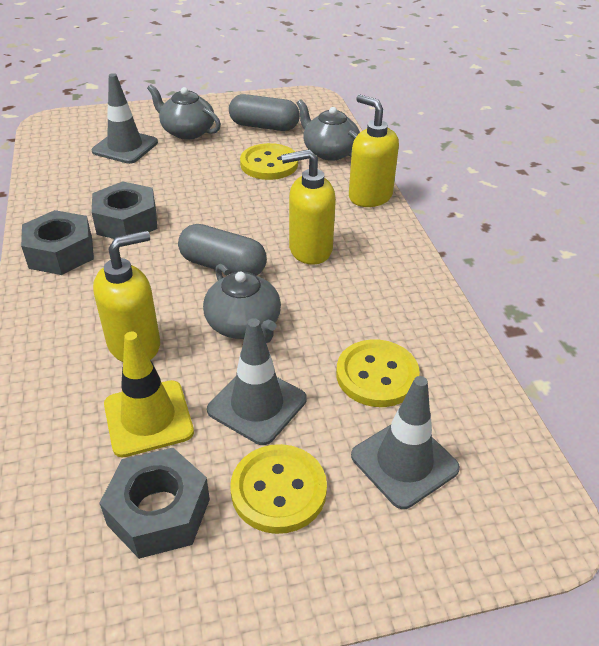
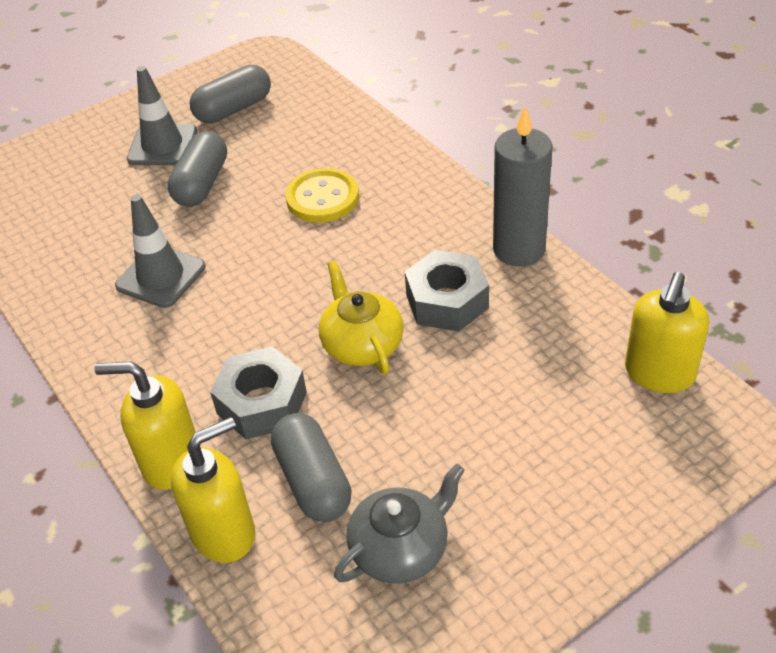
grey candle: none = 0 -> [493,106,553,267] = 1
grey capsule: [178,224,267,276] [229,94,300,131] = 2 -> [167,131,227,207] [190,65,271,123] [271,413,352,522] = 3
grey nut: [21,210,94,275] [92,181,157,239] [100,448,210,559] = 3 -> [210,347,307,439] [405,250,489,332] = 2
grey teapot: [147,84,221,140] [203,264,281,343] [297,99,360,161] = 3 -> [334,464,465,584] = 1
grey traffic cone: [92,73,158,164] [207,318,307,445] [351,376,460,509] = 3 -> [115,194,205,308] [127,66,197,165] = 2
yellow button: [231,444,327,534] [240,143,298,180] [336,339,420,407] = 3 -> [285,168,359,223] = 1
yellow teapot: none = 0 -> [319,261,404,374] = 1
yellow traffic cone: [104,331,194,457] = 1 -> none = 0

